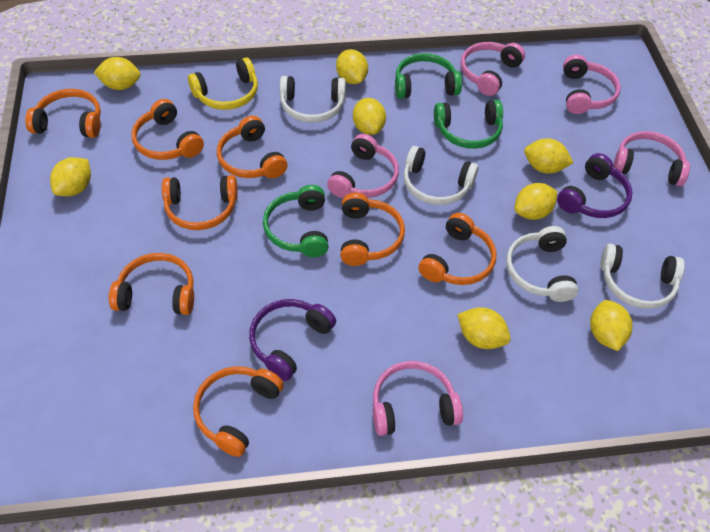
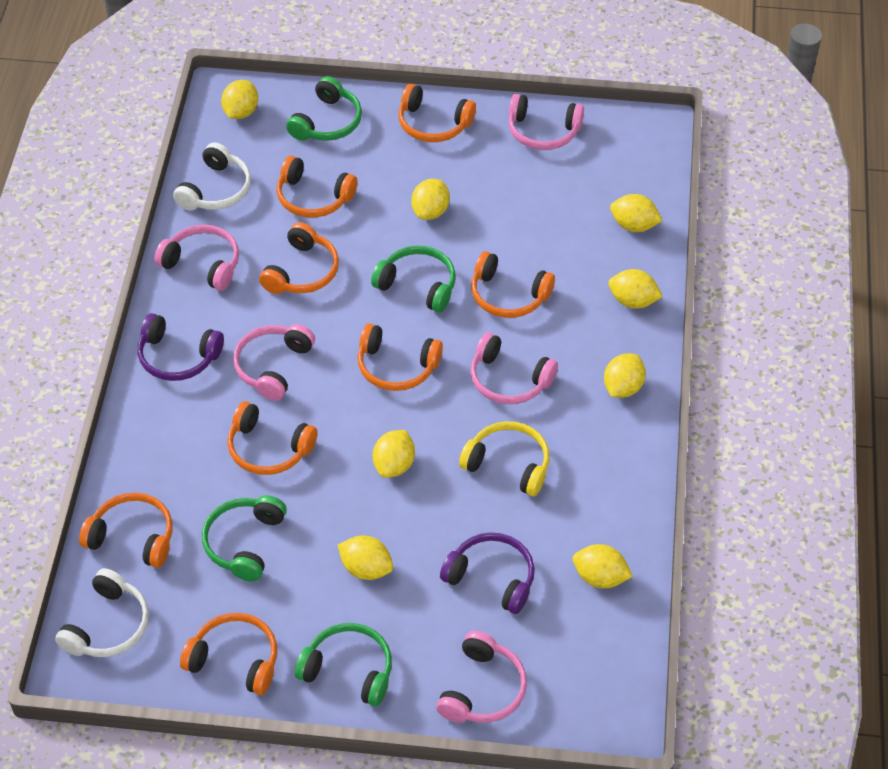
green headphones: [263,185,328,257] [395,53,462,99] [434,100,503,149] = 3 -> [202,495,287,581] [286,76,362,141] [295,623,392,707] [371,245,456,313] = 4
white headphones: [280,76,346,123] [404,146,478,205] [506,226,578,302] [600,244,685,309] = 4 -> [55,568,149,657] [173,142,251,211] = 2

